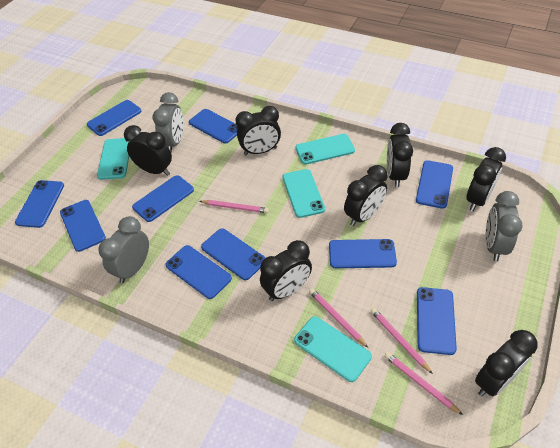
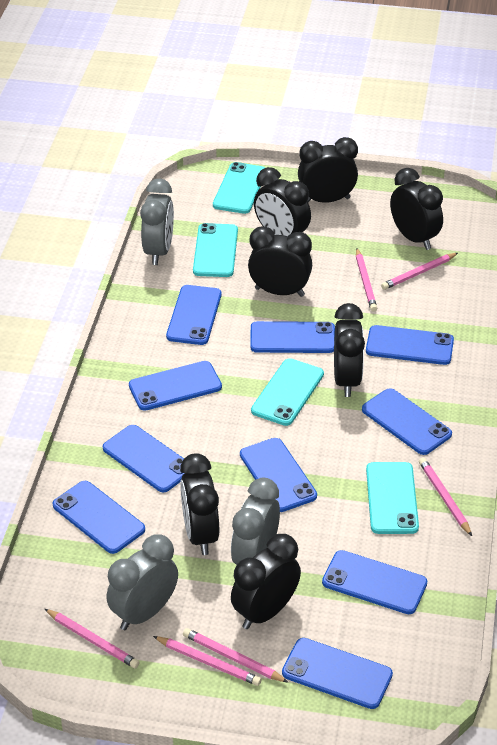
pink pencil: [200,200,269,213] [309,288,368,348] [371,308,433,374] [384,352,463,415] = 4 -> [45,609,140,668] [153,636,261,686] [183,628,289,683] [356,248,377,312] [381,253,458,290] [419,458,472,536] = 6

